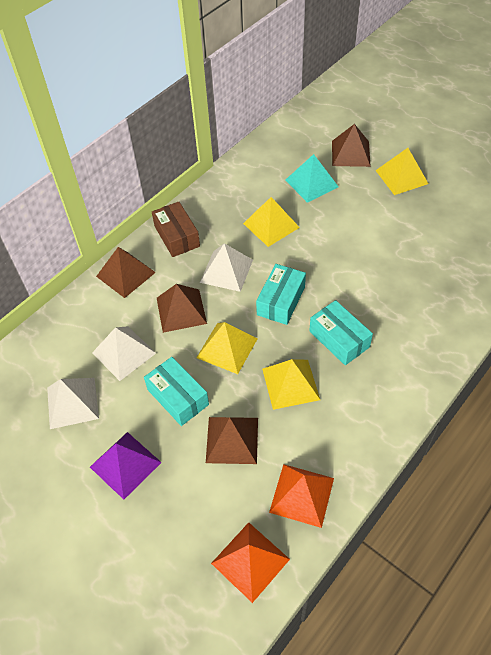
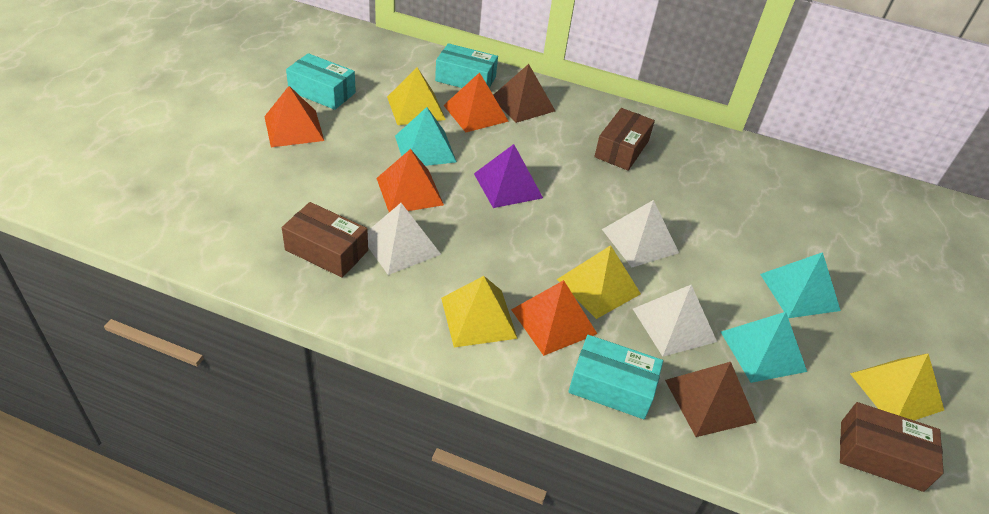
brown box: [152,202,200,257] = 1 -> [282,202,368,278] [594,108,655,171] [840,402,944,492] = 3
brown pyramid: [96,247,156,298] [157,284,207,333] [206,417,258,464] [332,124,371,167] = 4 -> [493,64,555,123] [665,362,757,437] = 2
orange pyramid: [211,522,290,603] [269,464,334,528] = 2 -> [264,86,324,147] [376,149,444,212] [443,72,509,132] [511,280,597,356] = 4
turquoise pyramid: [286,154,339,203] = 1 -> [395,107,457,166] [721,312,807,383] [760,252,841,318] = 3

